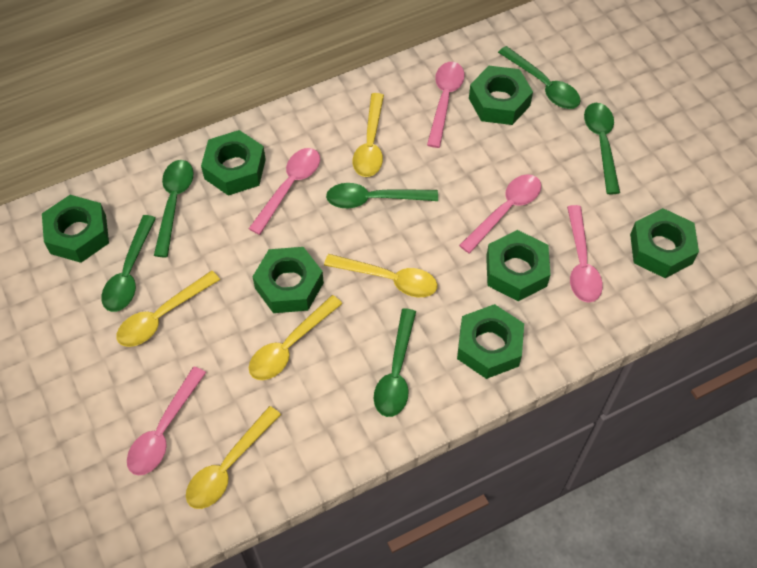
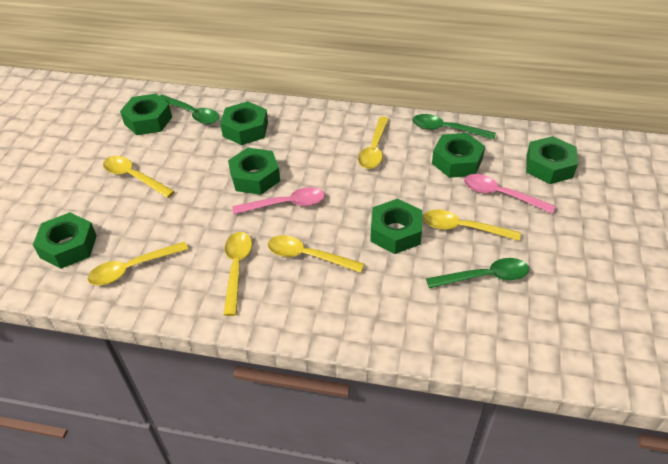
green spoon: [101,215,156,312] [154,160,194,257] [326,183,438,208] [374,308,416,417] [498,46,581,109] [584,103,620,194] = 6 -> [160,95,219,124] [412,114,496,139] [426,258,529,288] = 3
pink spoon: [127,367,206,475] [249,148,320,235] [427,62,465,148] [459,174,541,254] [567,205,603,303] = 5 -> [232,187,325,214] [464,174,556,214] = 2
yellow spoon: [117,271,220,347] [186,406,281,509] [249,295,342,380] [324,254,438,297] [353,93,384,177] = 5 -> [87,241,188,285] [103,156,175,198] [223,232,252,316] [268,235,364,273] [358,117,389,169] [423,209,521,241] = 6

